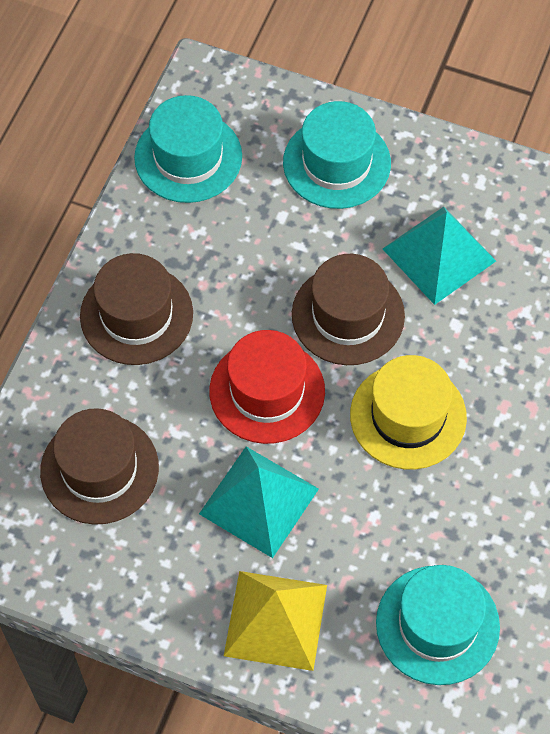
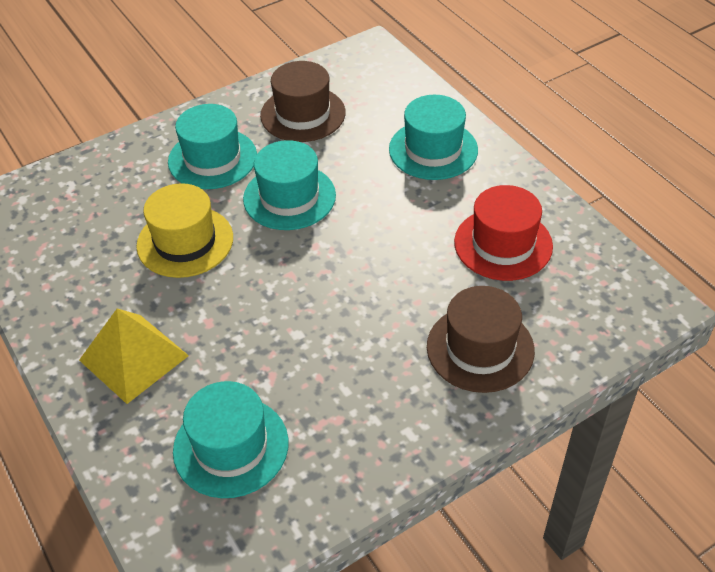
brown hat: [40,408,159,525] [80,253,193,365] [292,254,405,365] = 3 -> [260,61,346,142] [427,286,535,393] = 2
turquoise hat: [134,95,242,203] [283,101,391,209] [376,565,500,685] = 3 -> [168,104,257,189] [173,381,289,498] [243,140,336,230] [389,95,478,180] = 4
turquoise pyramid: [199,446,319,558] [383,207,496,305] = 2 -> none = 0

